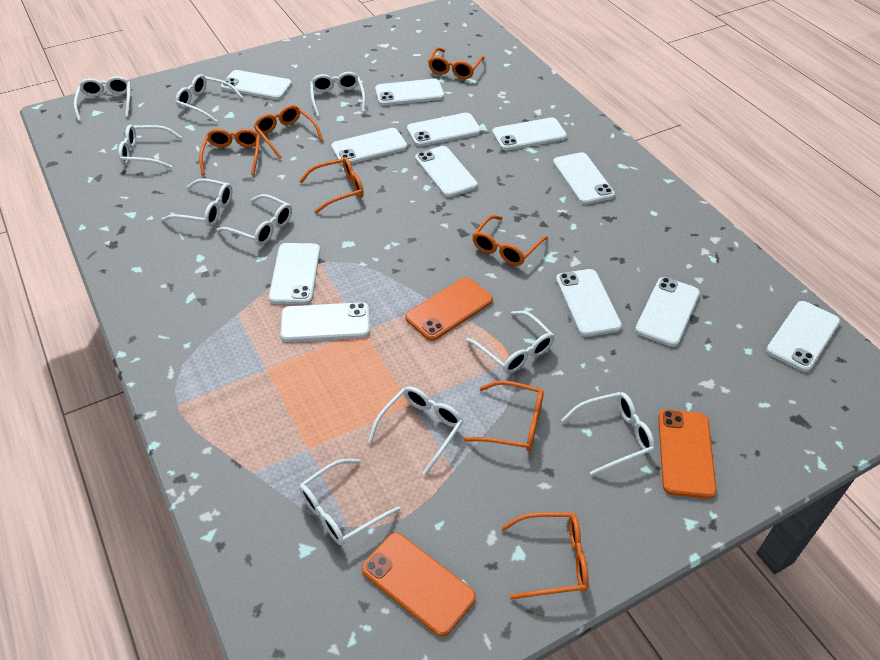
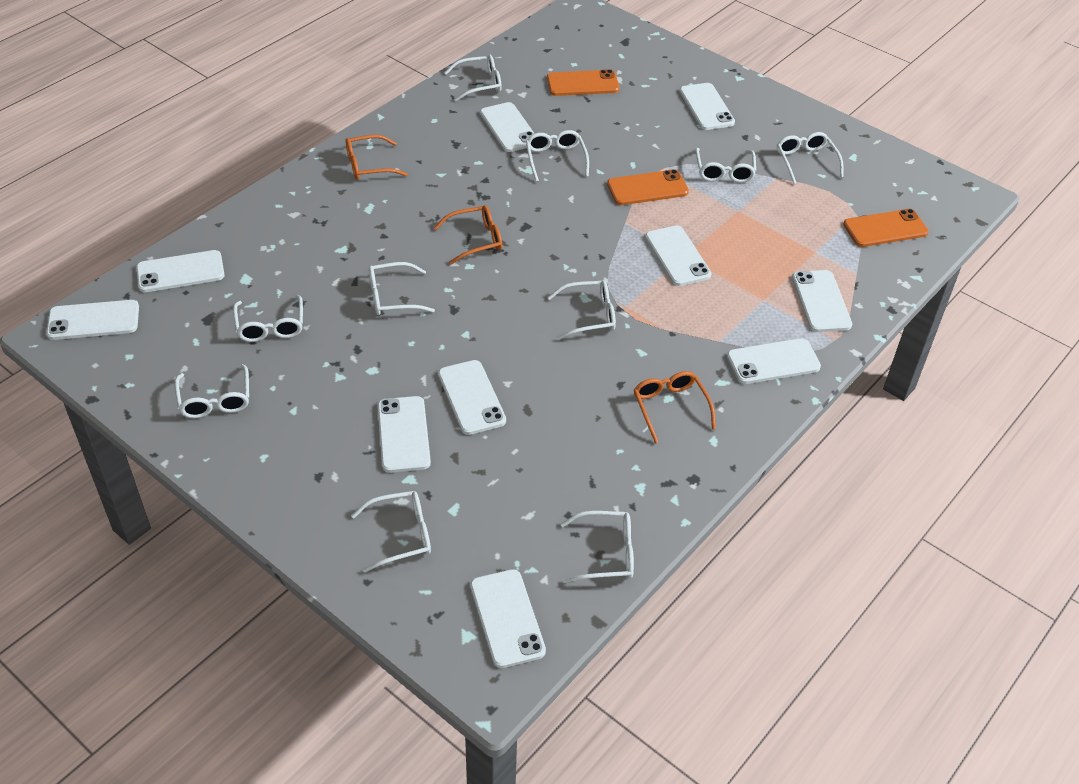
orange glasses: [199,129,260,175] [254,105,323,159] [299,157,364,214] [428,47,485,79] [464,380,544,451] [472,215,548,266] [501,512,589,599] = 7 -> [346,135,408,180] [434,205,502,265] [634,371,716,443] = 3
white phone: [221,70,292,100] [269,243,320,305] [281,302,370,342] [331,128,407,165] [375,79,444,106] [407,113,481,147] [415,146,478,197] [492,118,567,151] [553,152,615,205] [556,269,622,337] [635,277,700,347] [766,301,840,372] = 12 -> [46,300,139,340] [136,250,225,292] [378,396,431,473] [438,360,506,435] [470,569,546,668] [480,102,535,152] [645,226,711,286] [679,83,735,130] [727,338,821,384] [792,270,852,332] = 10

